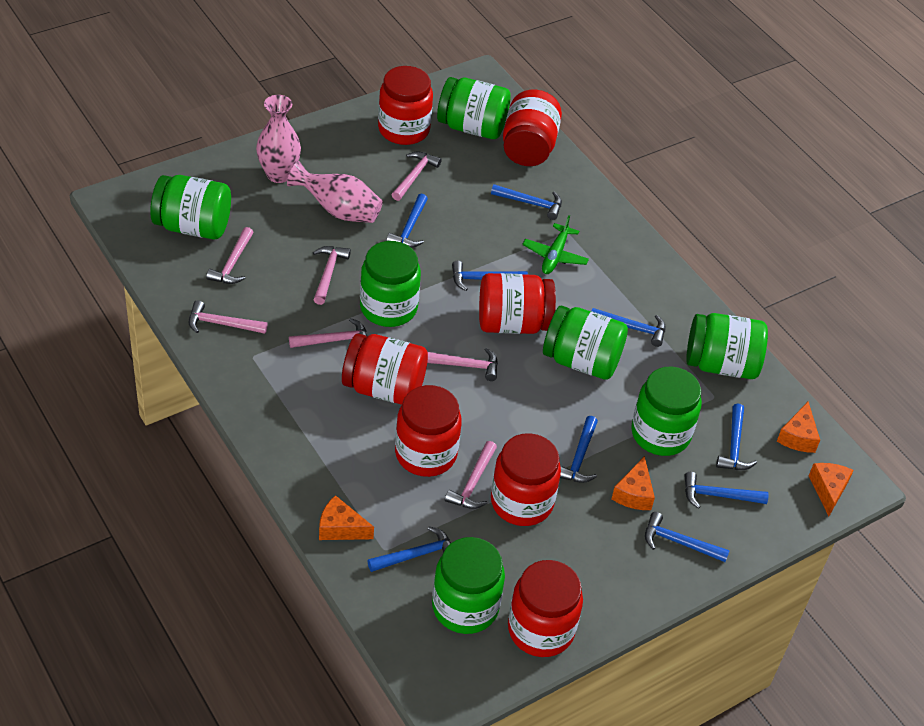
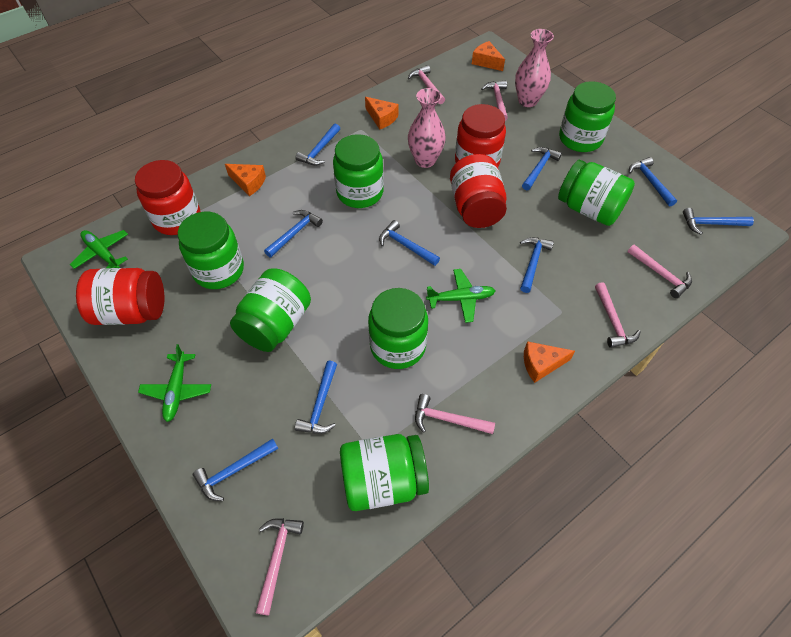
green plane: [522,215,589,274] = 1 -> [70,230,128,269] [138,344,211,422] [426,269,495,323] = 3
pink hammer: [189,300,267,334] [206,227,254,284] [289,318,367,348] [313,246,351,305] [392,152,442,201] [427,348,498,381] [445,441,497,509] = 7 -> [256,518,304,616] [408,65,445,104] [415,394,495,434] [481,80,508,121] [595,282,641,348] [628,244,692,298] = 6
red jar: [342,333,428,405] [378,66,433,145] [395,385,462,477] [479,273,556,334] [491,433,561,526] [503,90,562,166] [508,560,583,657] = 7 -> [76,268,164,325] [135,160,201,235] [450,154,507,228] [455,104,506,166] = 4

